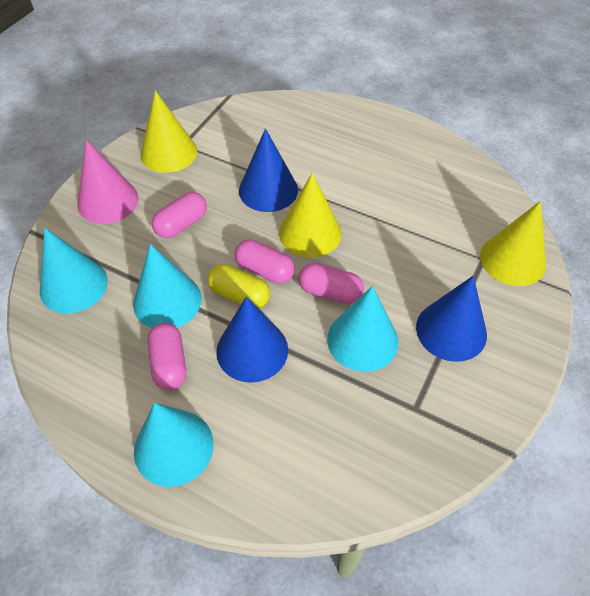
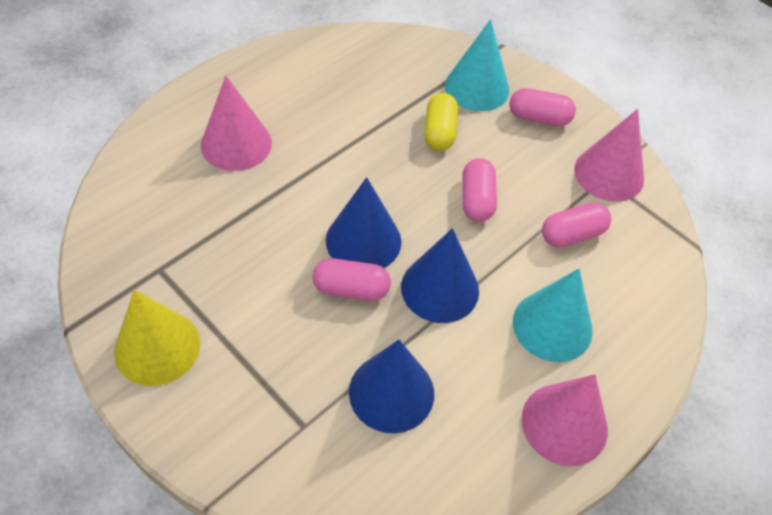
pink cone: [77,140,138,224] = 1 -> [201,76,272,171] [521,374,608,466] [574,109,644,202] = 3
turquoise cone: [40,228,108,313] [133,244,202,328] [134,402,214,487] [327,286,398,372] = 4 -> [445,19,509,111] [513,269,593,362] = 2
yellow cone: [141,91,197,173] [279,173,342,258] [480,201,546,286] = 3 -> [114,289,200,386] = 1

